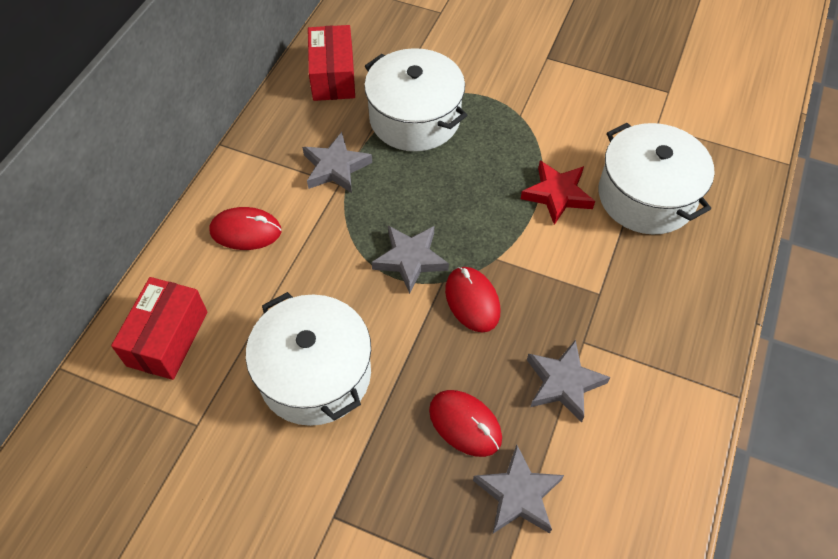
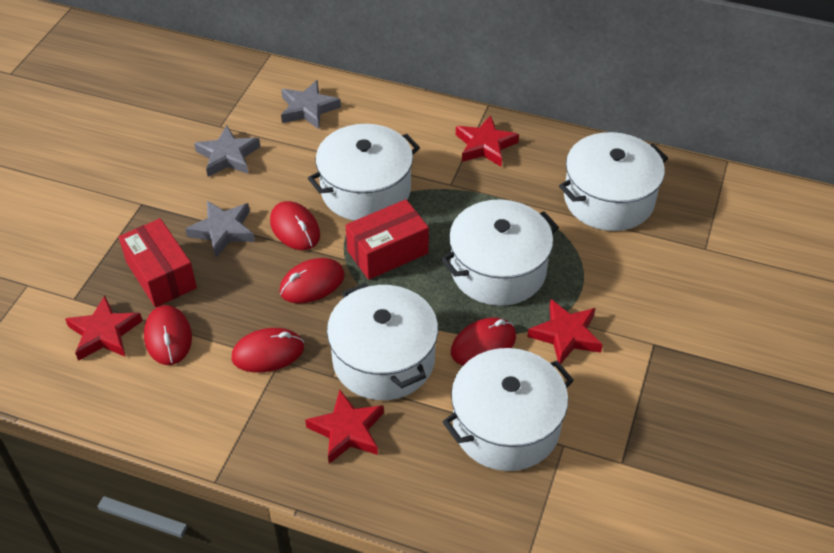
grey star: [302,132,372,193] [372,226,449,294] [473,444,564,534] [527,340,610,423] = 4 -> [185,201,255,258] [194,125,260,177] [281,80,341,129] = 3
red mouse: [210,207,282,250] [429,390,502,457] [445,267,500,333] = 3 -> [144,305,192,365] [232,328,304,373] [270,201,320,250] [280,258,345,303] [451,317,516,365] = 5
red star: [521,161,595,225] = 1 -> [65,296,143,361] [305,390,384,464] [456,115,519,166] [528,299,603,364] = 4
white pot: [246,292,371,426] [364,48,467,151] [598,123,715,234] = 3 -> [308,124,420,221] [327,283,438,400] [441,200,559,306] [443,348,574,471] [559,132,668,231] = 5

